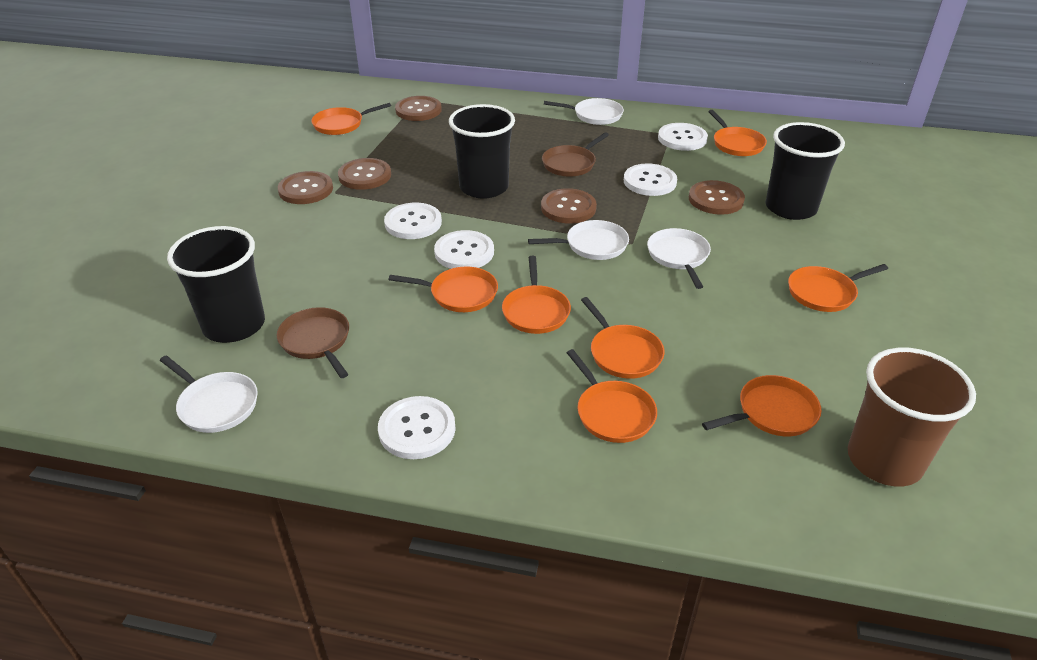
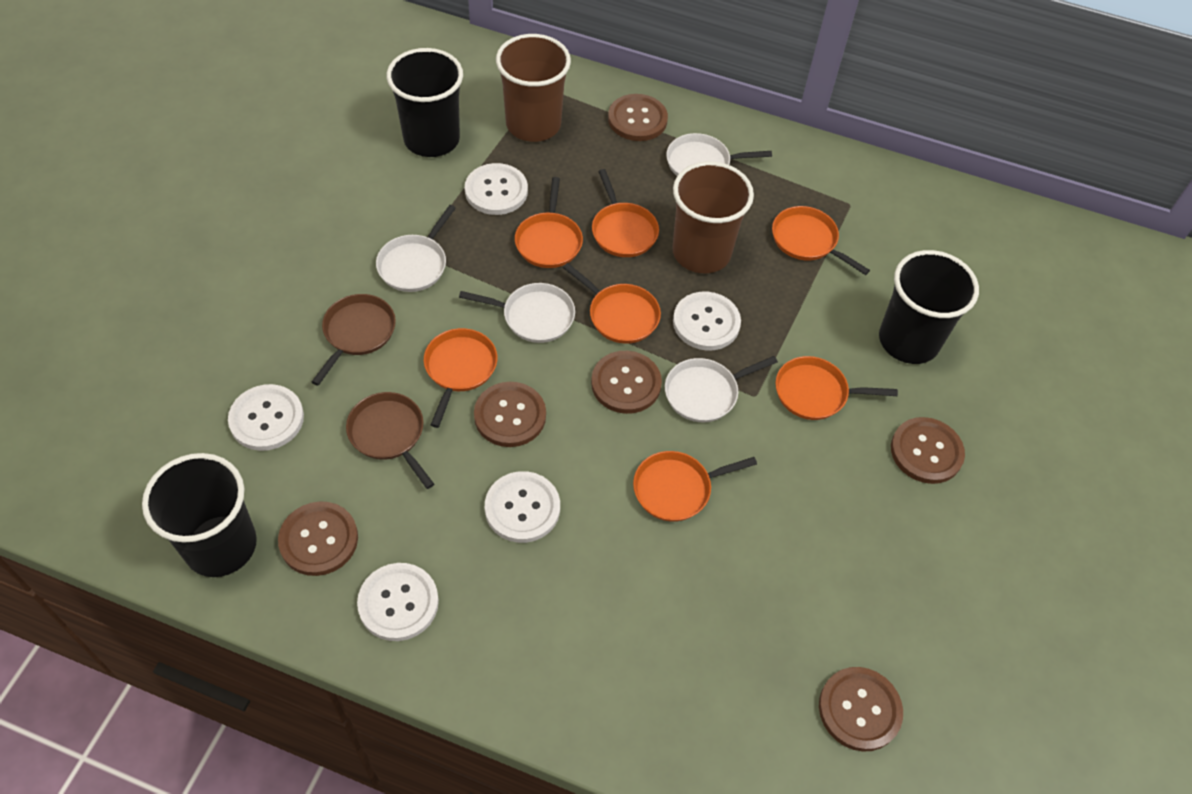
brown button: [278,171,333,204] [338,158,391,190] [395,96,442,121] [541,188,597,223] [689,180,745,215] = 5 -> [278,501,358,576] [474,382,546,447] [591,351,662,414] [608,94,668,141] [819,667,903,752] [891,417,965,484] = 6
brown cup: [848,348,976,487] = 1 -> [496,34,571,142] [672,161,754,273] = 2
orange pan: [311,103,391,135] [389,267,498,312] [502,256,571,334] [567,349,657,443] [581,297,664,379] [702,375,821,437] [708,110,767,156] [788,264,888,312] = 8 -> [424,328,497,428] [515,177,583,268] [563,263,661,344] [592,169,659,257] [633,451,757,522] [772,206,870,275] [775,356,898,420] = 7

